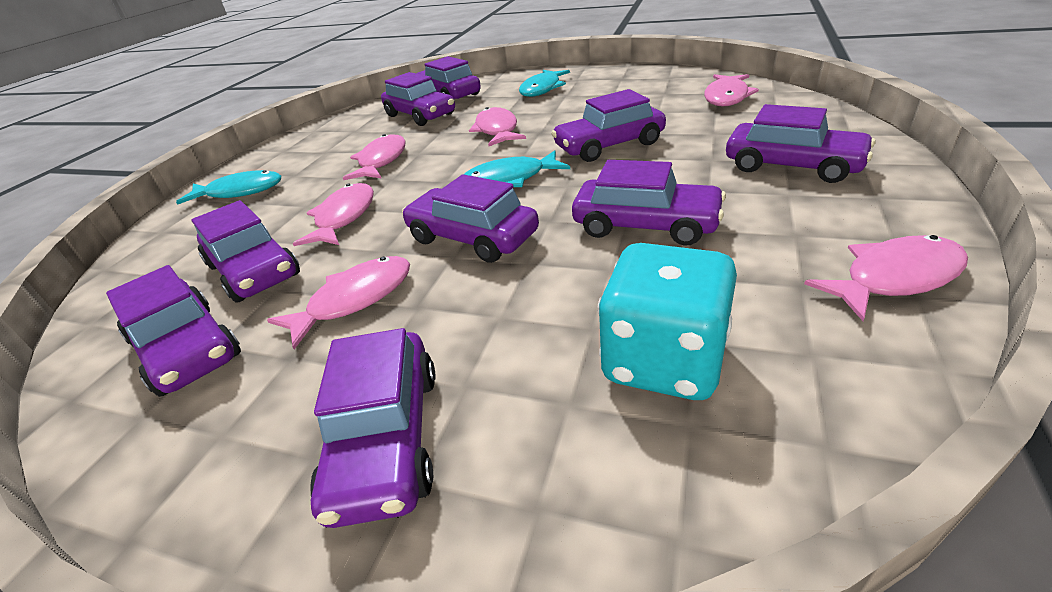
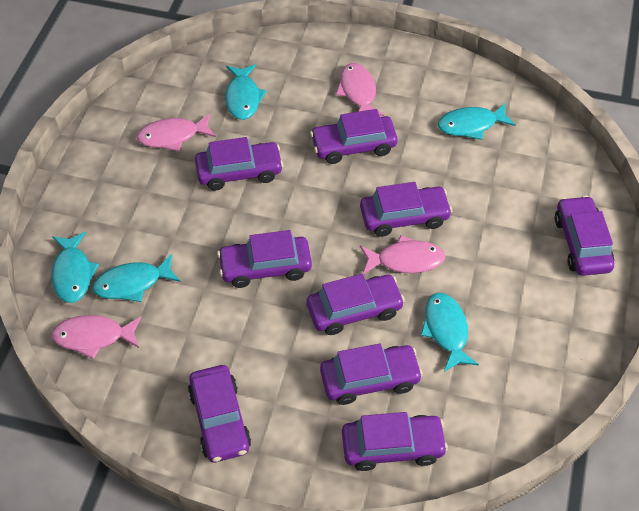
pink fish: [267,256,410,349] [293,183,374,246] [343,134,406,180] [469,107,526,146] [704,74,759,107] [804,235,968,321] = 6 -> [51,315,142,359] [137,113,216,151] [336,63,384,116] [360,235,445,274] = 4
turquoise dice: [597,243,737,400] = 1 -> none = 0
turquoise fish: [176,170,281,205] [464,151,570,187] [519,70,570,97] = 3 -> [51,232,99,303] [92,254,181,302] [225,64,267,120] [421,293,479,372] [438,103,516,140] = 5

